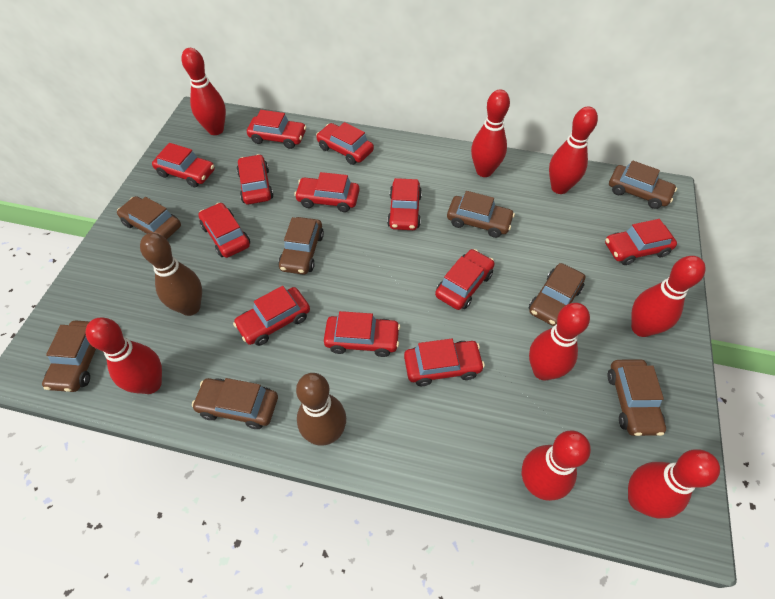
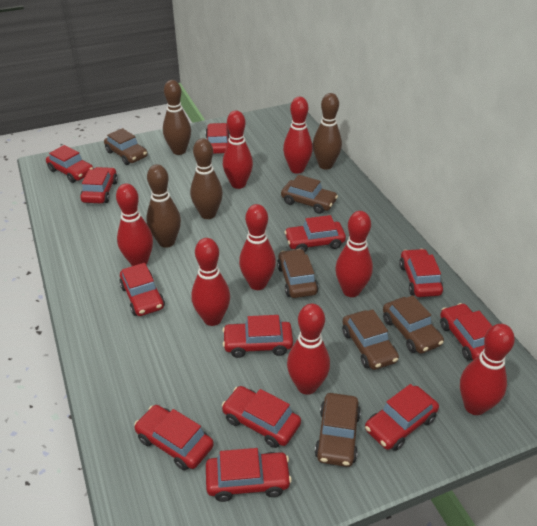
brown bowling pin: [140,233,202,316] [296,373,346,446] = 2 -> [146,164,181,248] [163,80,191,155] [190,138,223,219] [313,93,342,170] = 4
brown car: [42,320,96,392] [117,196,181,239] [192,378,278,429] [278,217,324,275] [447,191,515,238] [529,263,586,326] [607,359,666,436] [609,160,677,209] = 8 -> [104,128,148,165] [277,249,318,298] [281,175,338,214] [315,393,361,467] [342,309,399,370] [383,295,444,354] = 6

